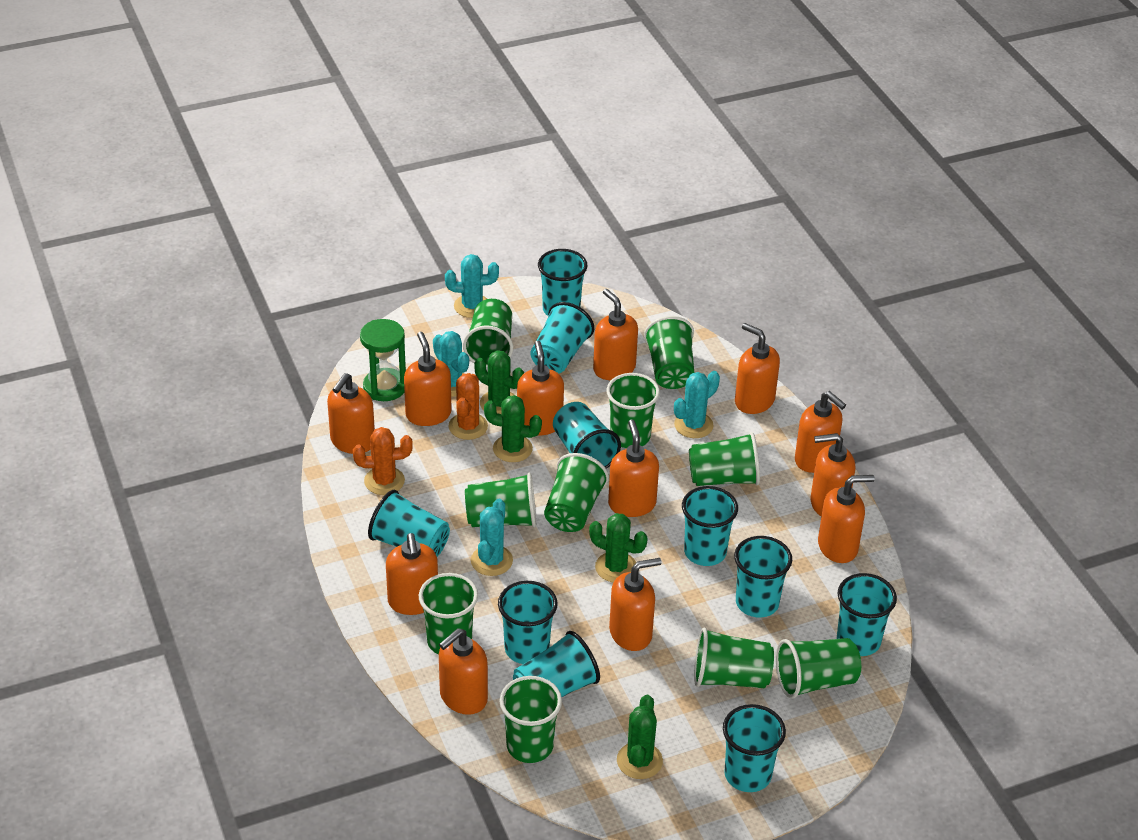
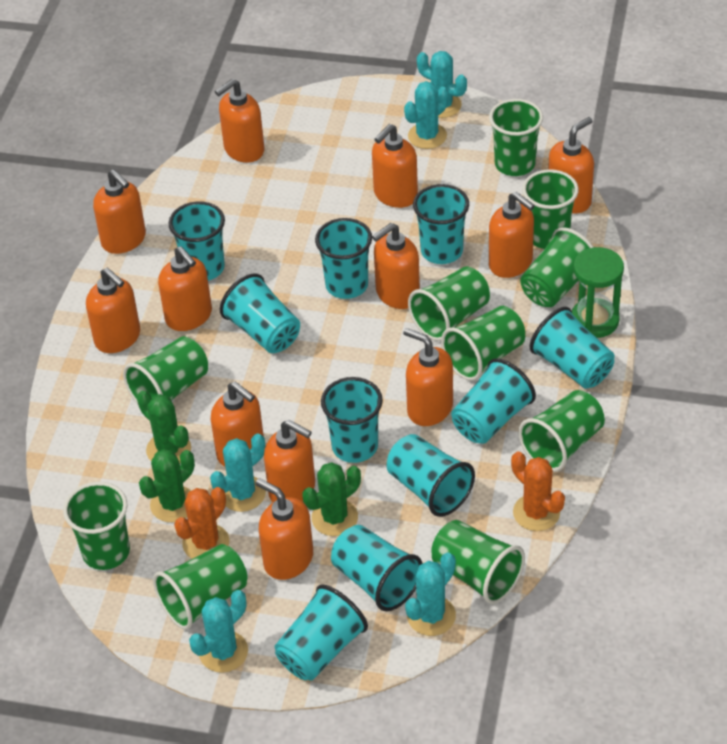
green cactus: [474,350,524,414] [484,395,542,462] [589,513,648,583] [617,695,663,779] = 4 -> [137,390,191,463] [139,449,195,522] [302,462,361,536] = 3
turquoise cactus: [433,331,469,397] [445,254,499,318] [471,499,513,576] [674,371,720,438] = 4 -> [189,590,248,673] [210,434,266,512] [404,81,449,149] [405,552,456,636] [417,51,467,118] = 5

